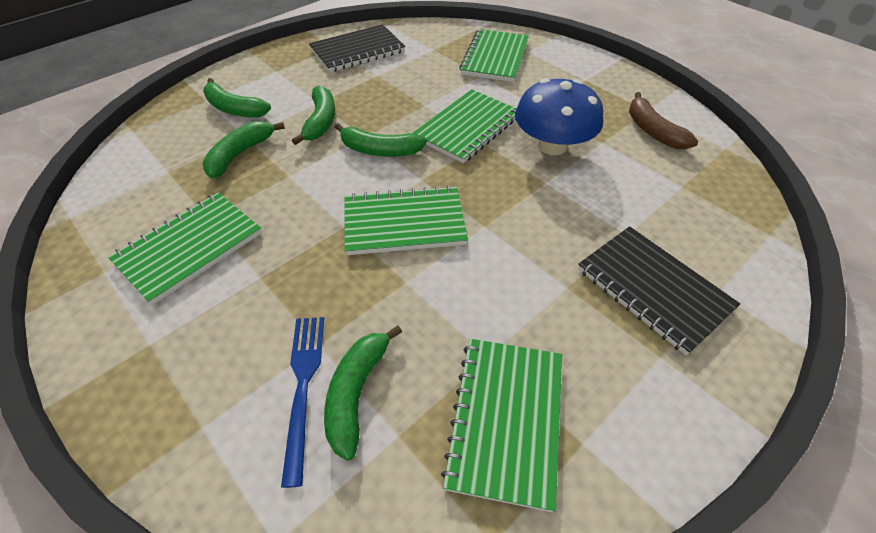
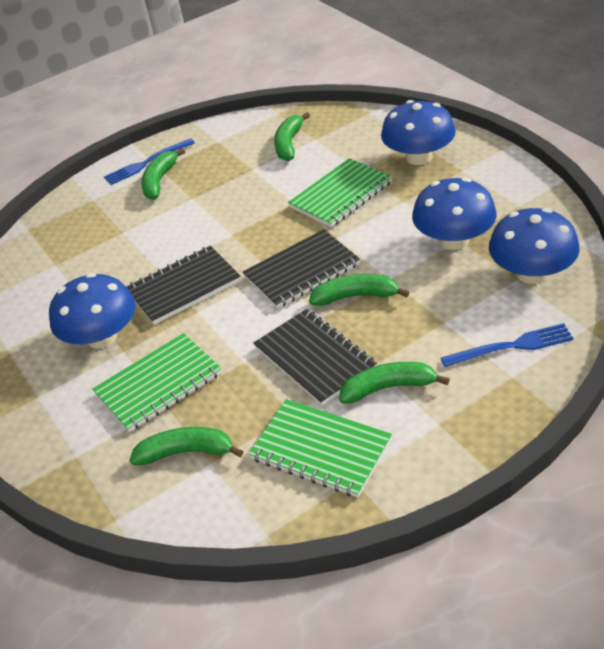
black notebook: [309,24,405,72] [578,226,740,355] = 2 -> [126,245,241,325] [243,229,360,309] [253,309,377,406] = 3
blue fork: [281,317,324,488] = 1 -> [104,138,195,185] [441,323,574,367] = 2
blue mushroom: [515,78,603,155] = 1 -> [49,273,136,349] [381,100,456,165] [412,178,497,250] [489,208,580,284] = 4
brown banana: [629,92,698,149] = 1 -> none = 0
green notebook: [108,192,262,305] [344,186,468,255] [413,89,516,163] [441,339,562,512] [459,29,529,82] = 5 -> [92,333,222,432] [249,399,392,498] [288,158,392,227] = 3

